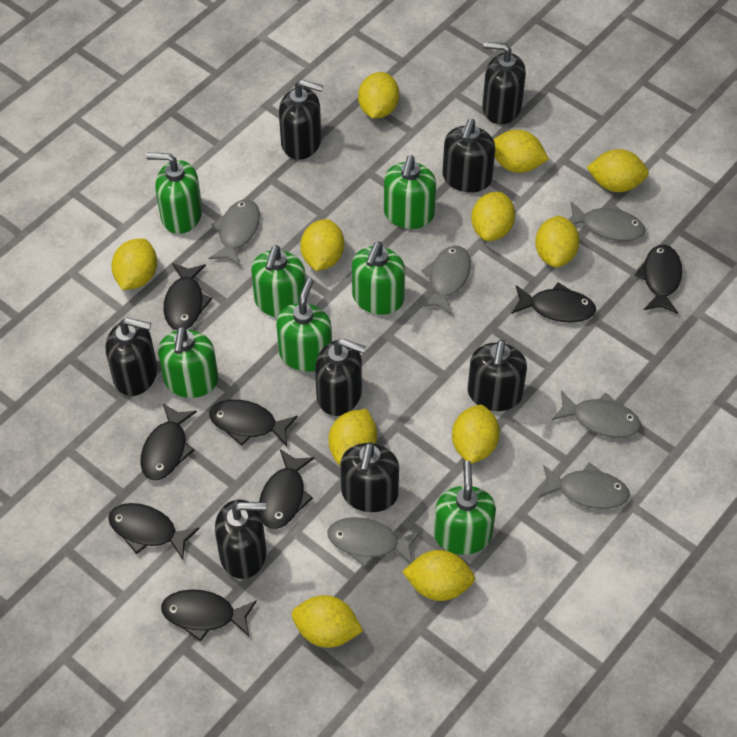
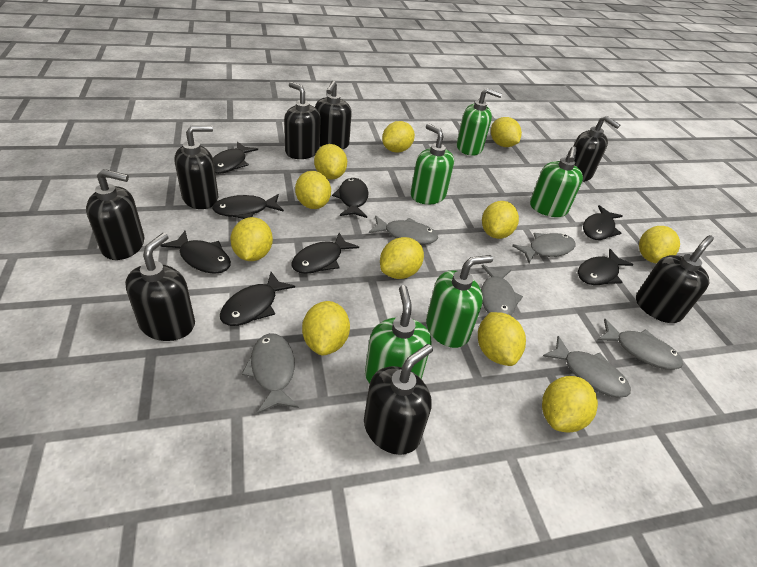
green soap dispenser: [146,153,202,234] [158,326,218,398] [251,245,307,317] [276,278,332,372] [352,242,405,315] [384,155,436,229] [434,461,496,555] = 7 -> [365,285,431,384] [411,124,454,204] [426,255,493,348] [457,88,502,156] [530,146,583,217] = 5

